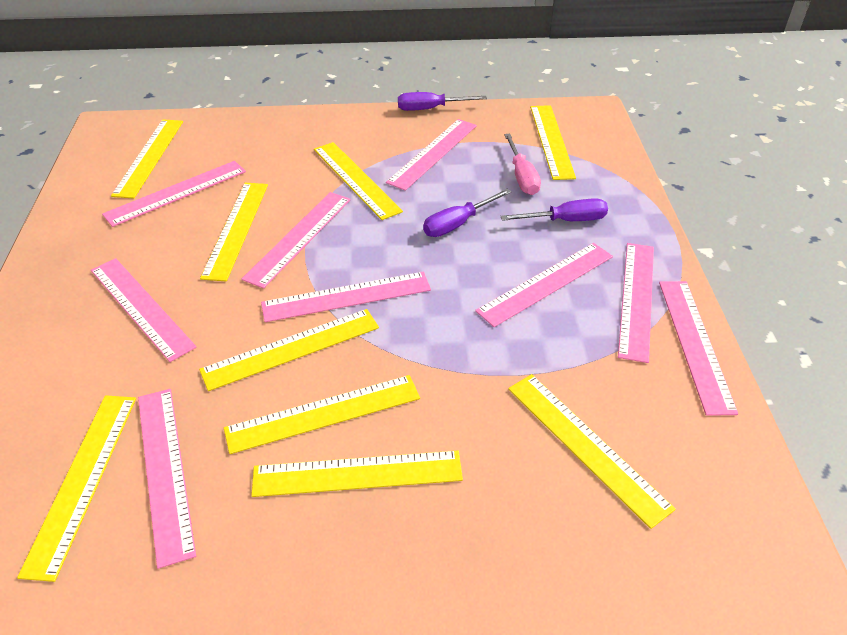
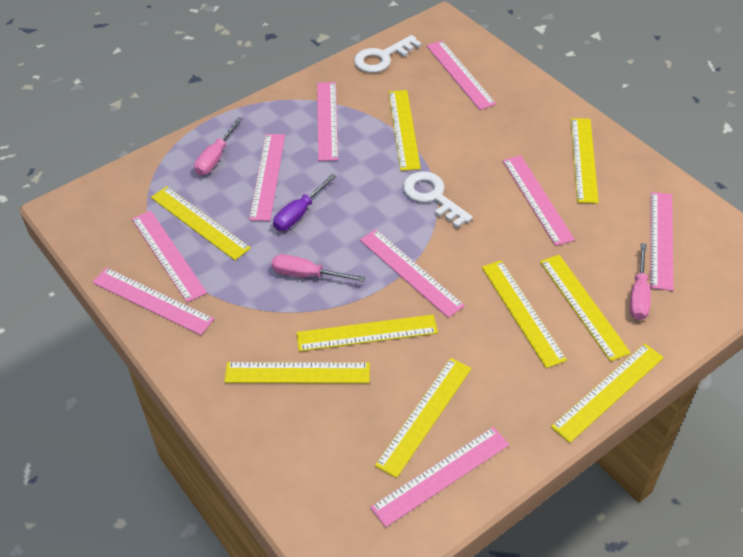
pink screwdriver: [504,134,541,195] = 1 -> [194,117,243,175] [272,254,365,282] [630,243,651,320] = 3
purple screwdriver: [398,92,487,111] [423,189,512,237] [501,198,608,221] = 3 -> [273,174,337,231] = 1
white key: none = 0 -> [354,35,422,73] [403,171,473,228] = 2

